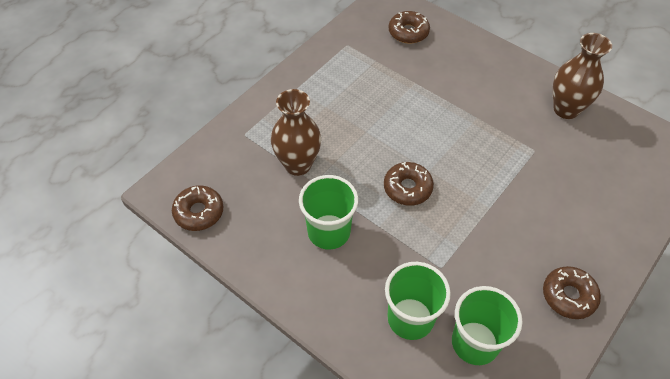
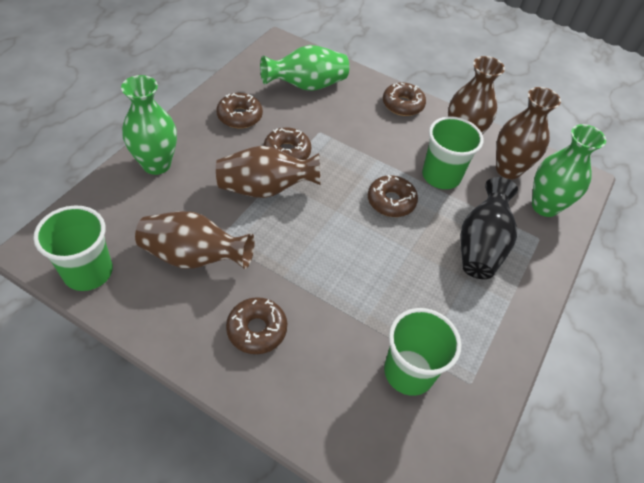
black vase: none = 0 -> [460,177,518,279] = 1
brown donut: [172,185,223,231] [384,162,434,206] [389,11,430,44] [543,266,601,319] = 4 -> [216,93,263,128] [226,297,287,354] [264,128,311,160] [368,175,418,217] [383,82,426,116] = 5
brown vase: [271,89,321,176] [553,33,612,119] = 2 -> [135,211,255,269] [216,146,321,198] [448,56,505,135] [496,87,561,179] = 4
green vase: none = 0 -> [121,75,177,175] [260,45,349,91] [532,124,606,217] = 3

